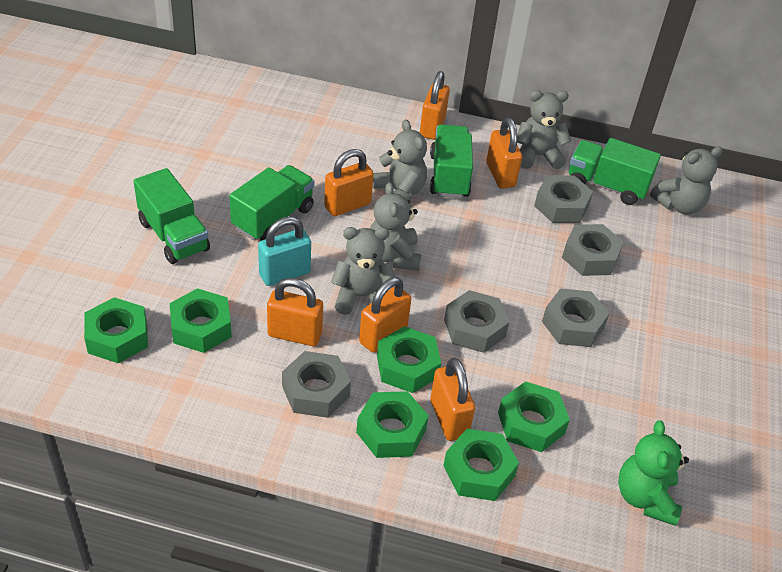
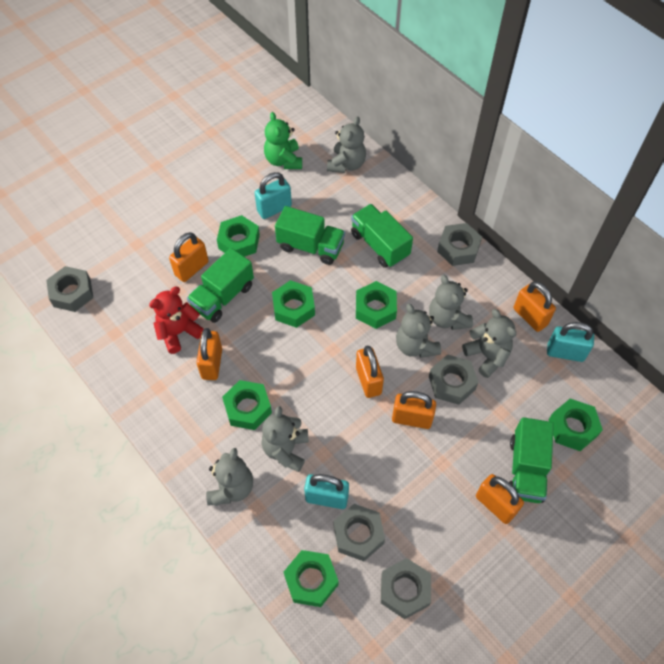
grey teddy bear: [331,227,395,315] [370,182,422,271] [373,120,427,201] [517,90,571,169] [650,147,723,214] = 5 -> [206,448,253,506] [261,406,309,472] [327,116,366,173] [396,304,441,358] [429,275,473,330] [462,309,516,378] = 6
red teddy bear: none = 0 -> [149,287,204,354] = 1
turquoise padlock: [258,216,311,286] = 1 -> [255,172,292,219] [304,474,349,509] [547,322,594,362] = 3

